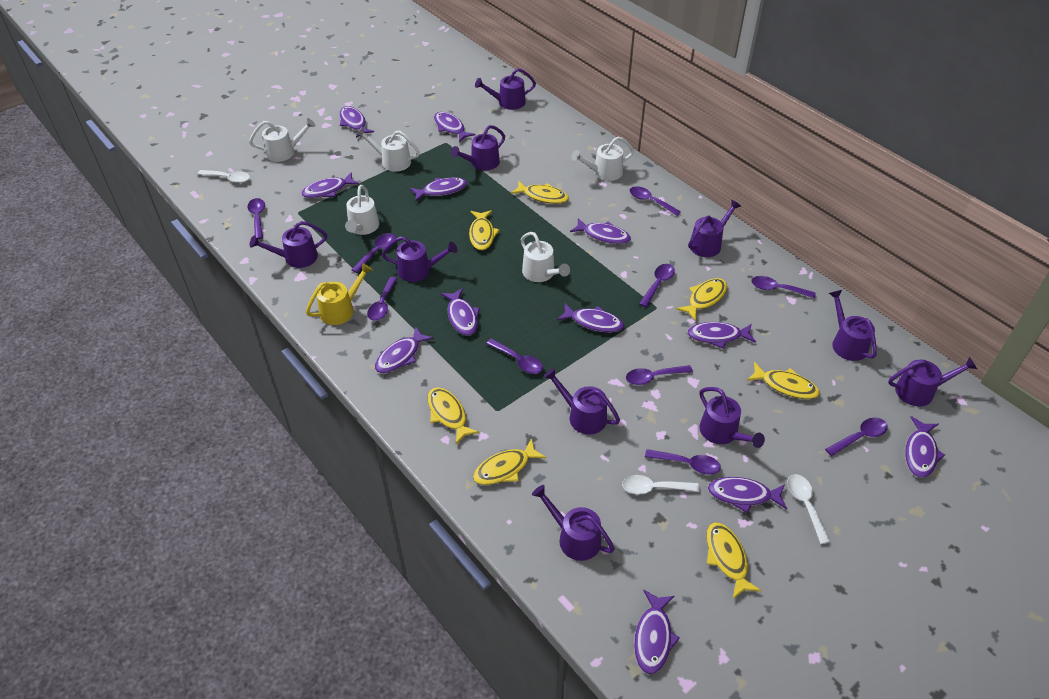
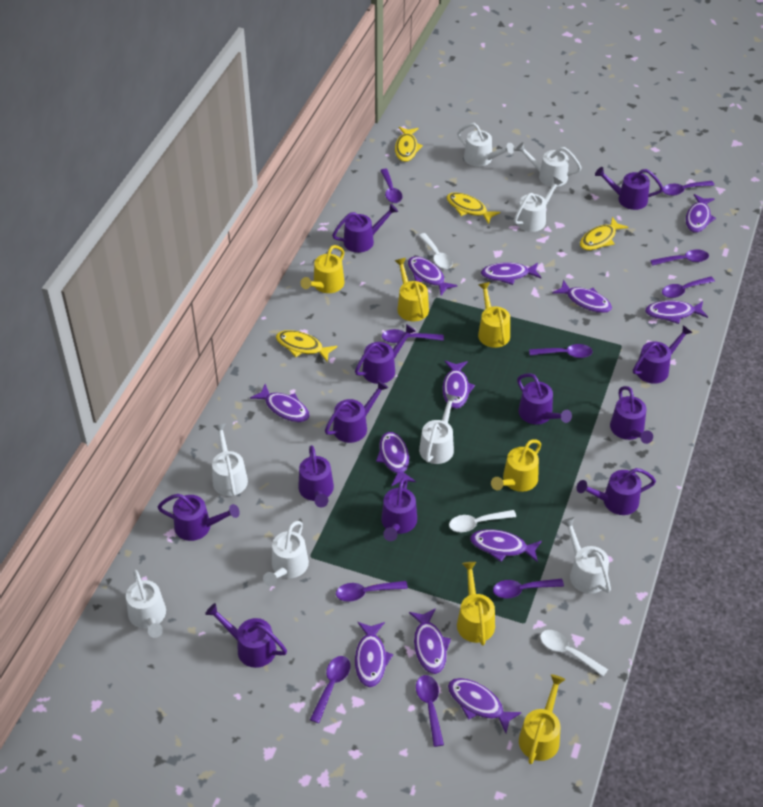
purple watering can: [250,221,327,268] [382,236,458,282] [451,125,505,170] [475,68,536,110] [532,485,615,561] [544,368,620,434] [688,200,741,257] [699,387,765,448] [829,290,877,361] [888,357,977,406] = 10 -> [158,494,240,541] [205,603,287,668] [298,445,334,507] [325,380,388,443] [332,203,398,253] [355,324,416,384] [381,477,417,541] [517,373,572,425] [576,468,656,515] [595,167,663,210] [610,386,653,444] [633,325,693,384] = 12
white watering can: [249,118,315,162] [345,185,379,235] [356,126,420,172] [521,232,570,282] [571,137,634,181] = 5 -> [126,570,166,638] [212,423,248,496] [263,521,309,586] [419,393,457,464] [457,123,515,167] [514,177,563,232] [516,142,582,187] [561,517,611,594] = 8
yellow fish: [428,387,480,444] [469,210,500,250] [473,438,546,485] [511,180,569,204] [676,278,727,321] [706,522,761,599] [747,362,820,399] = 7 -> [276,330,337,361] [395,127,423,162] [446,192,500,224] [580,217,628,250] = 4
yellow watering can: [306,263,373,325] = 1 -> [300,245,344,293] [395,258,429,321] [457,562,495,646] [478,282,510,348] [491,439,542,492] [519,674,566,764] = 6

